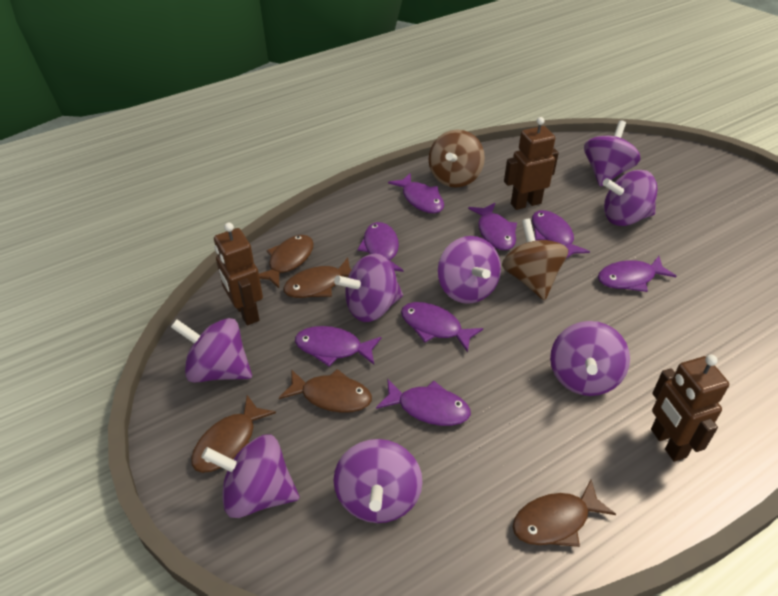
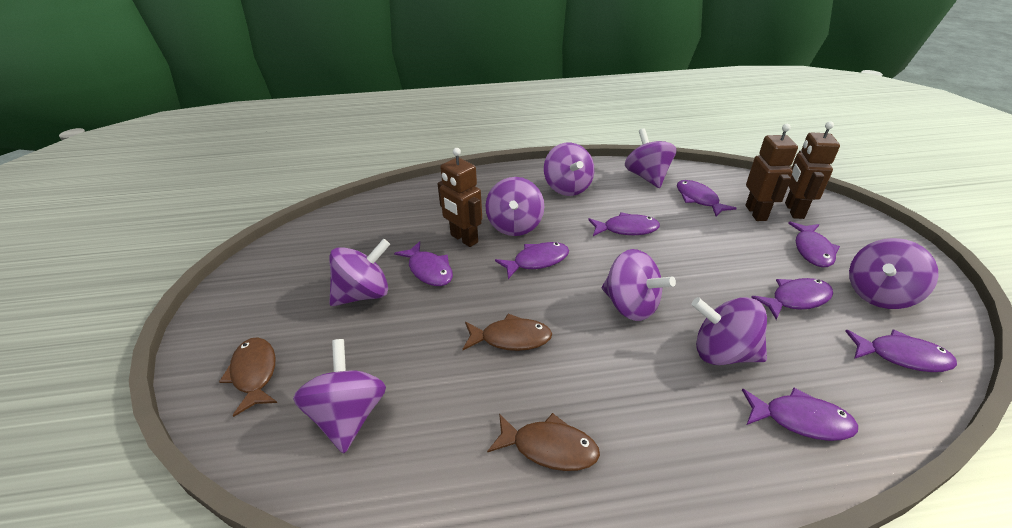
brown fish: [191,395,276,473] [259,235,313,288] [279,369,372,413] [283,257,352,298] [513,480,616,547] = 5 -> [219,337,277,417] [463,314,552,351] [487,413,600,471] = 3
brown spinning top: [429,129,485,188] [502,218,568,300] = 2 -> none = 0

